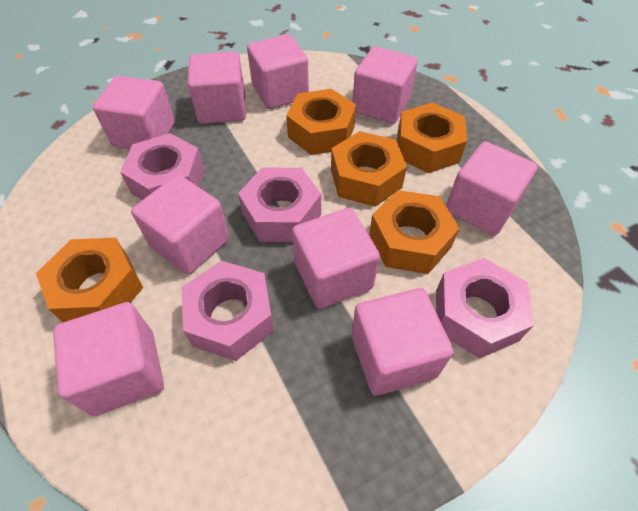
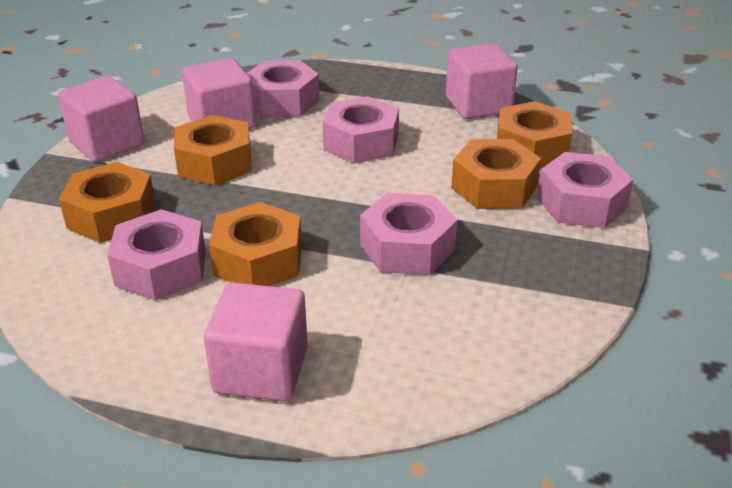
pink cube: [53,302,164,416] [93,76,175,149] [131,175,230,275] [188,51,246,124] [247,34,309,109] [292,208,380,309] [351,288,454,396] [353,46,418,124] [446,141,538,236] = 9 -> [58,76,144,162] [182,58,256,129] [204,282,308,402] [446,43,518,119] = 4
pink nut: [120,133,204,200] [182,261,274,361] [238,167,321,242] [436,258,534,358] = 4 -> [107,209,206,301] [247,60,320,117] [323,96,399,164] [360,193,457,275] [537,152,634,228] = 5

